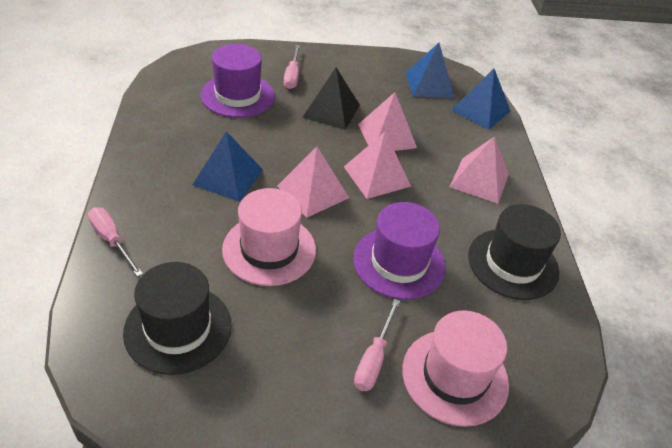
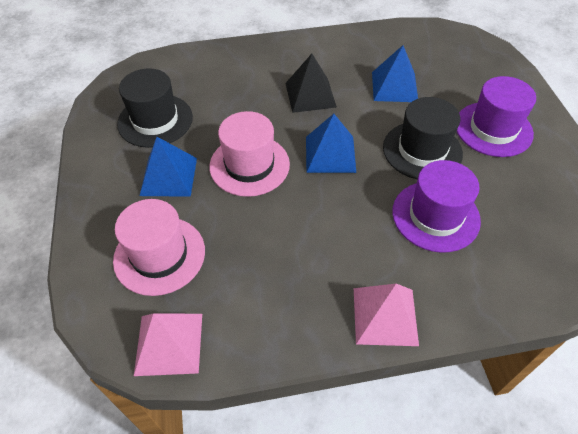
pink pyramid: [277,147,349,218] [344,132,411,199] [358,92,417,151] [450,136,509,204] = 4 -> [134,313,202,376] [354,284,419,346] = 2
pink screwdriver: [88,207,143,277] [283,45,300,89] [354,299,400,391] = 3 -> none = 0

